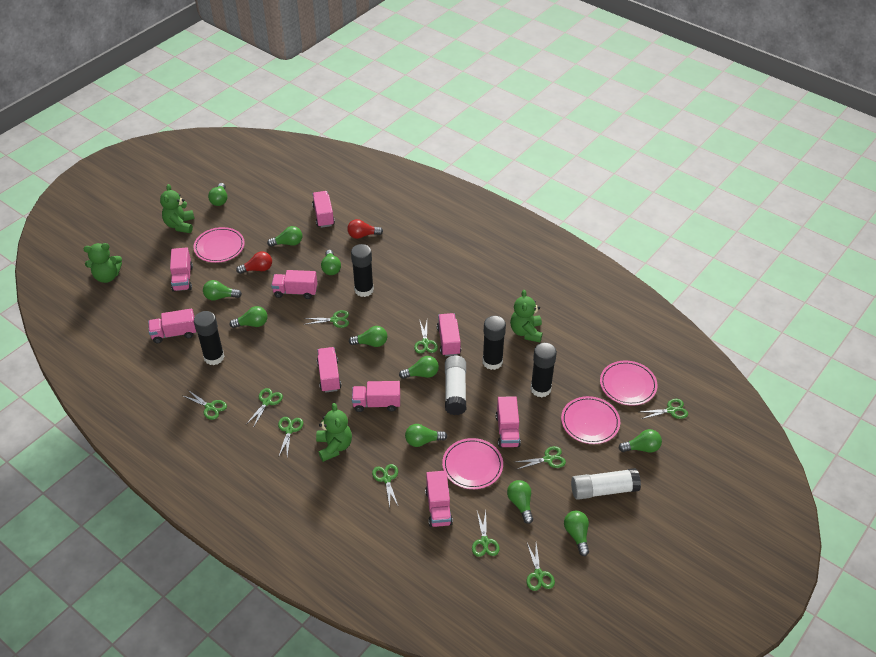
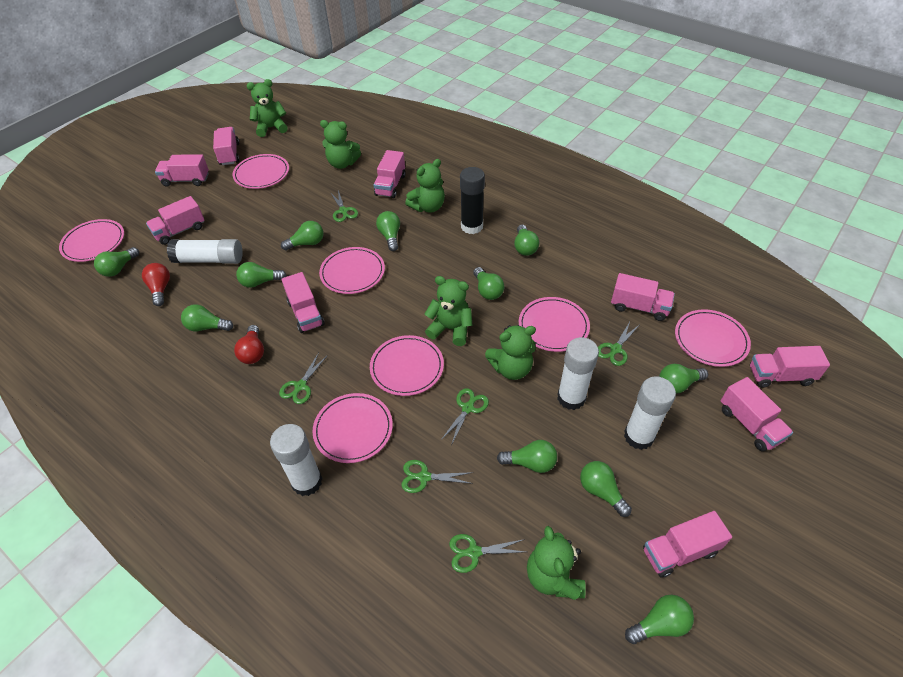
black glue stick: [194,311,225,365] [351,244,374,297] [482,316,506,370] [530,343,557,397] = 4 -> [460,167,485,234] = 1
green scissors: [183,390,227,420] [247,388,283,428] [278,417,303,458] [304,310,349,328] [372,464,398,507] [414,319,438,354] [472,511,500,557] [515,446,566,470] [527,543,555,591] [640,399,688,419] = 10 -> [279,353,328,404] [330,190,358,222] [401,460,473,493] [441,388,489,445] [449,534,525,573] [598,322,639,366] = 6
green teddy bear: [83,243,122,283] [160,184,195,233] [316,403,352,462] [510,290,542,342] = 4 -> [246,79,288,137] [320,120,361,169] [405,159,445,213] [425,276,473,346] [485,325,536,380] [527,526,586,600] = 6
pink plate: [194,227,245,263] [442,438,503,489] [561,396,620,444] [600,361,658,406] = 4 -> [59,219,124,262] [233,154,289,189] [312,393,393,463] [319,247,385,294] [370,335,444,396] [519,297,590,352] [675,309,751,367] = 7
white glue stick: [445,355,466,415] [571,468,641,500] = 2 -> [167,239,243,264] [270,424,323,496] [557,337,599,410] [624,377,676,450] = 4

